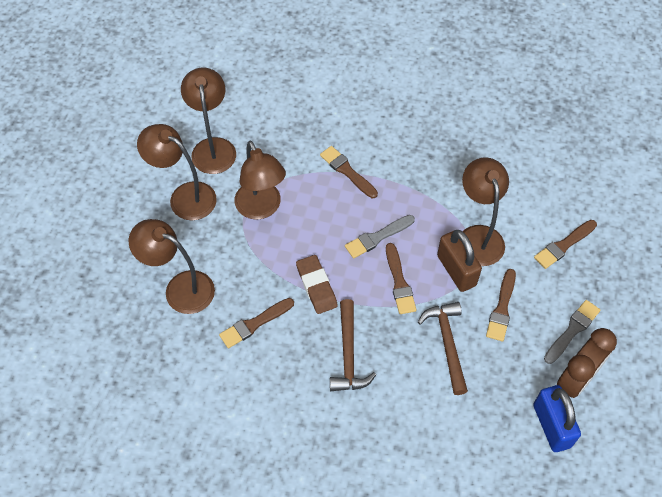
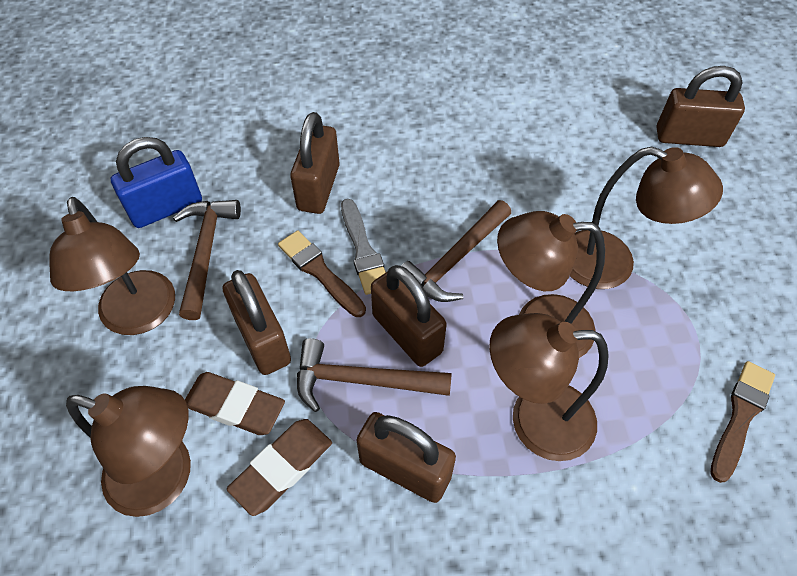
brown brush: [219,298,294,348] [320,146,378,198] [386,243,417,314] [486,269,516,341] [534,220,597,269] = 5 -> [278,230,366,317] [710,361,775,483] = 2
brown clock: [557,328,617,398] = 1 -> none = 0
brown eraser: [296,255,338,314] = 1 -> [185,372,285,435] [227,419,332,516] = 2
brown hammer: [330,299,376,391] [418,302,468,395] = 2 -> [173,200,241,320] [297,338,451,412] [401,200,511,302] = 3
brown padlock: [437,230,482,292] = 1 -> [223,270,291,375] [290,112,340,214] [356,412,456,503] [371,265,447,367] [657,66,745,147] = 5
grey brush: [345,215,415,258] [544,300,600,364] = 2 -> [341,199,386,295] = 1

